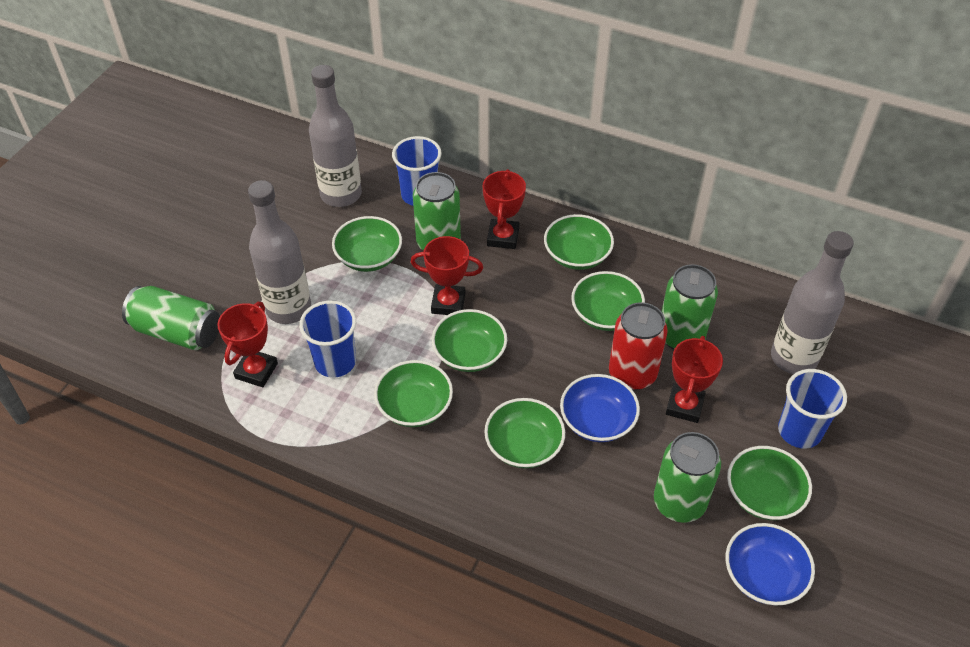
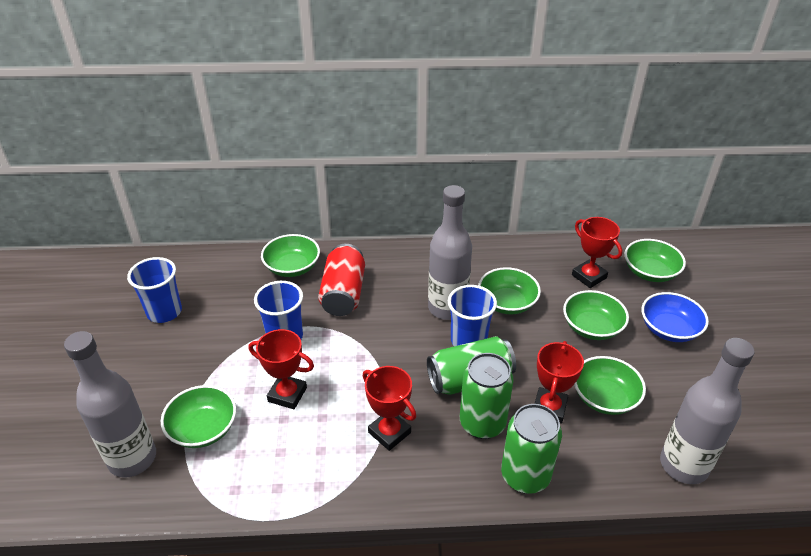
blue bowl: [560,374,640,442] [726,523,815,605] = 2 -> [641,292,709,342] = 1
green bowl: [332,216,402,272] [374,360,453,427] [432,309,507,372] [484,398,565,468] [544,214,614,270] [571,271,645,331] [727,446,812,520] = 7 -> [161,385,236,448] [261,234,320,277] [478,267,541,314] [563,290,629,340] [574,356,646,415] [625,239,686,282] = 6
green can: [122,286,220,350] [413,172,461,251] [654,432,721,523] [662,264,718,349] = 4 -> [427,336,516,395] [460,353,514,439] [501,404,562,494] = 3

